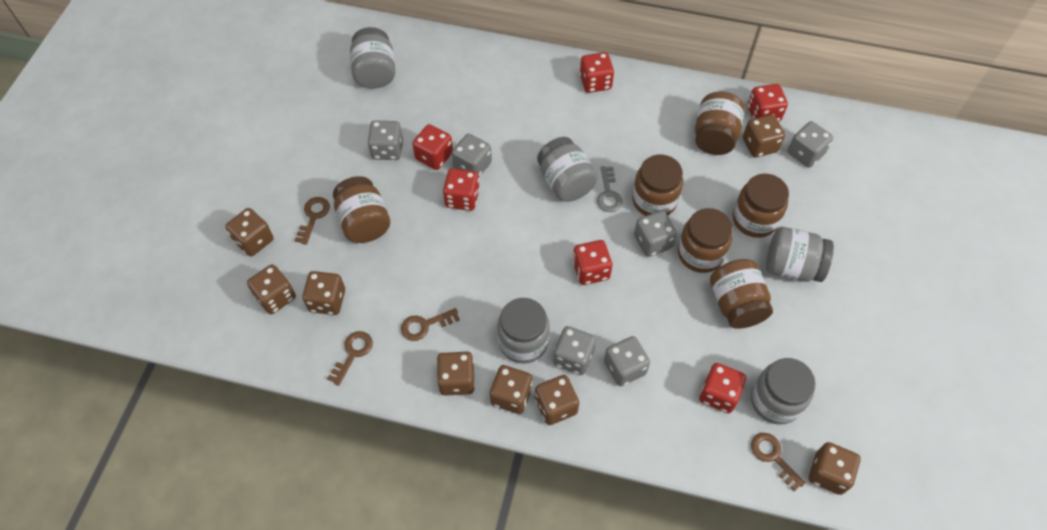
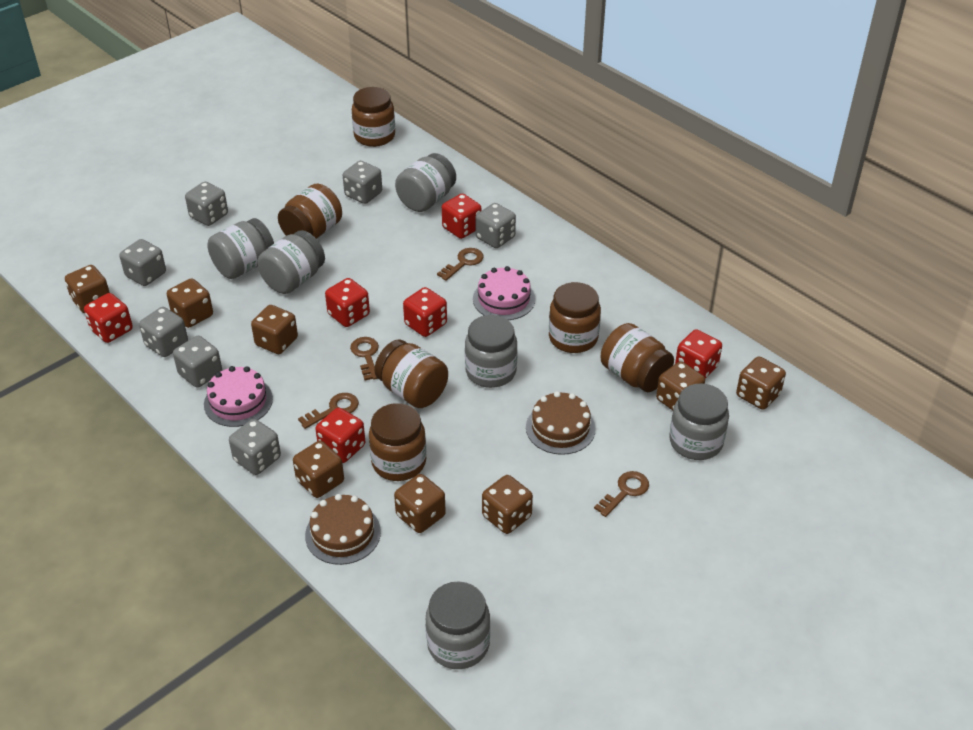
brown cake: none = 0 -> [305,494,381,565] [526,391,596,455] = 2
grey dice: [367,121,403,160] [452,133,492,177] [553,326,596,375] [604,336,650,386] [634,210,677,257] [788,121,833,167] = 6 -> [119,239,166,286] [139,307,188,357] [173,336,222,388] [185,182,228,226] [229,419,281,475] [343,161,382,204] [476,203,516,248] = 7
grey jar: [350,27,395,89] [497,298,550,364] [537,137,598,202] [751,358,816,425] [766,227,834,282] = 5 -> [207,218,274,279] [258,230,325,294] [395,153,456,212] [426,581,490,669] [465,315,518,388] [669,383,729,460] = 6
grey key: [597,166,623,212] = 1 -> none = 0
pink cake: none = 0 -> [204,366,273,427] [473,266,535,320] = 2

